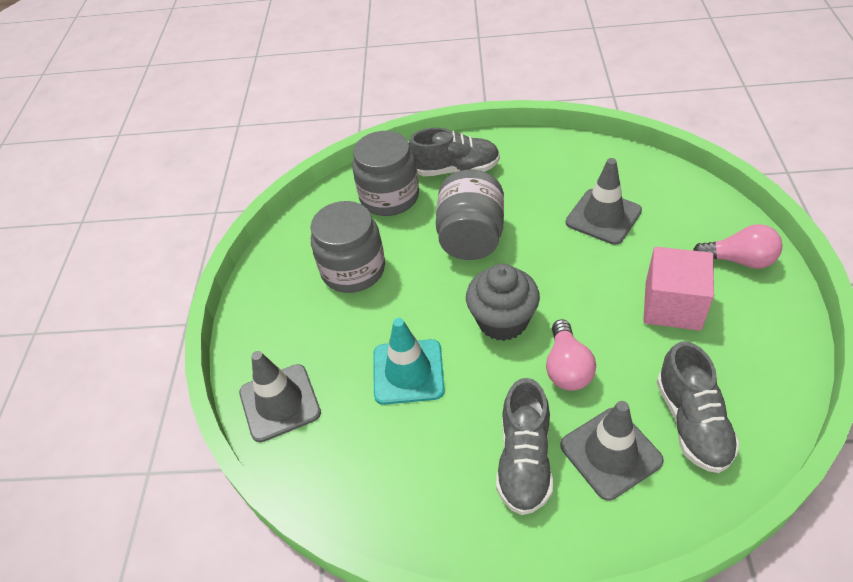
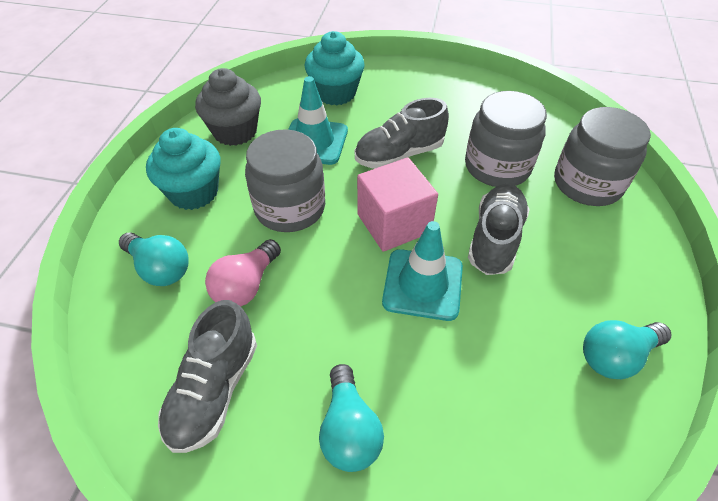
grey traffic cone: [239,351,321,443] [560,401,664,501] [566,158,642,245] = 3 -> none = 0
pink light bulb: [546,319,596,391] [693,224,782,269] = 2 -> [205,239,281,306] = 1
turquoise cupcake: none = 0 -> [146,128,220,210] [305,31,365,106] = 2
turquoise light bulb: none = 0 -> [119,232,189,286] [319,364,384,472] [583,320,672,379] = 3
turquoise traffic cone: [373,318,445,405] = 1 -> [288,76,348,165] [382,221,463,321] = 2

